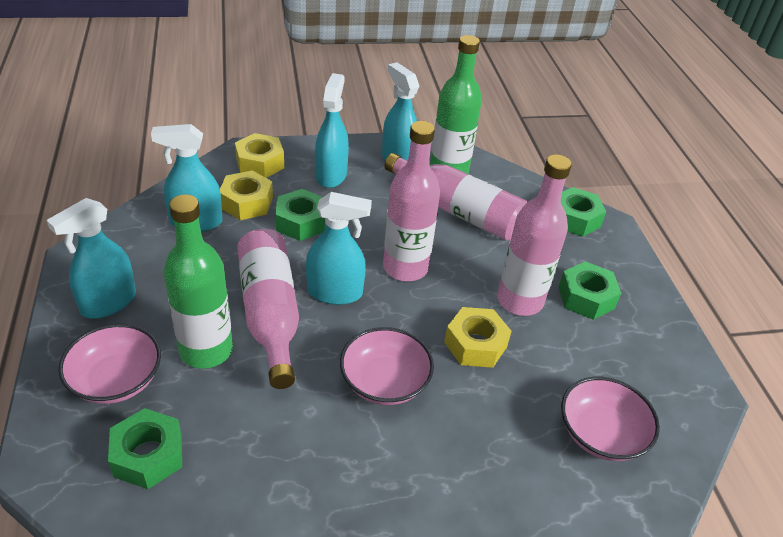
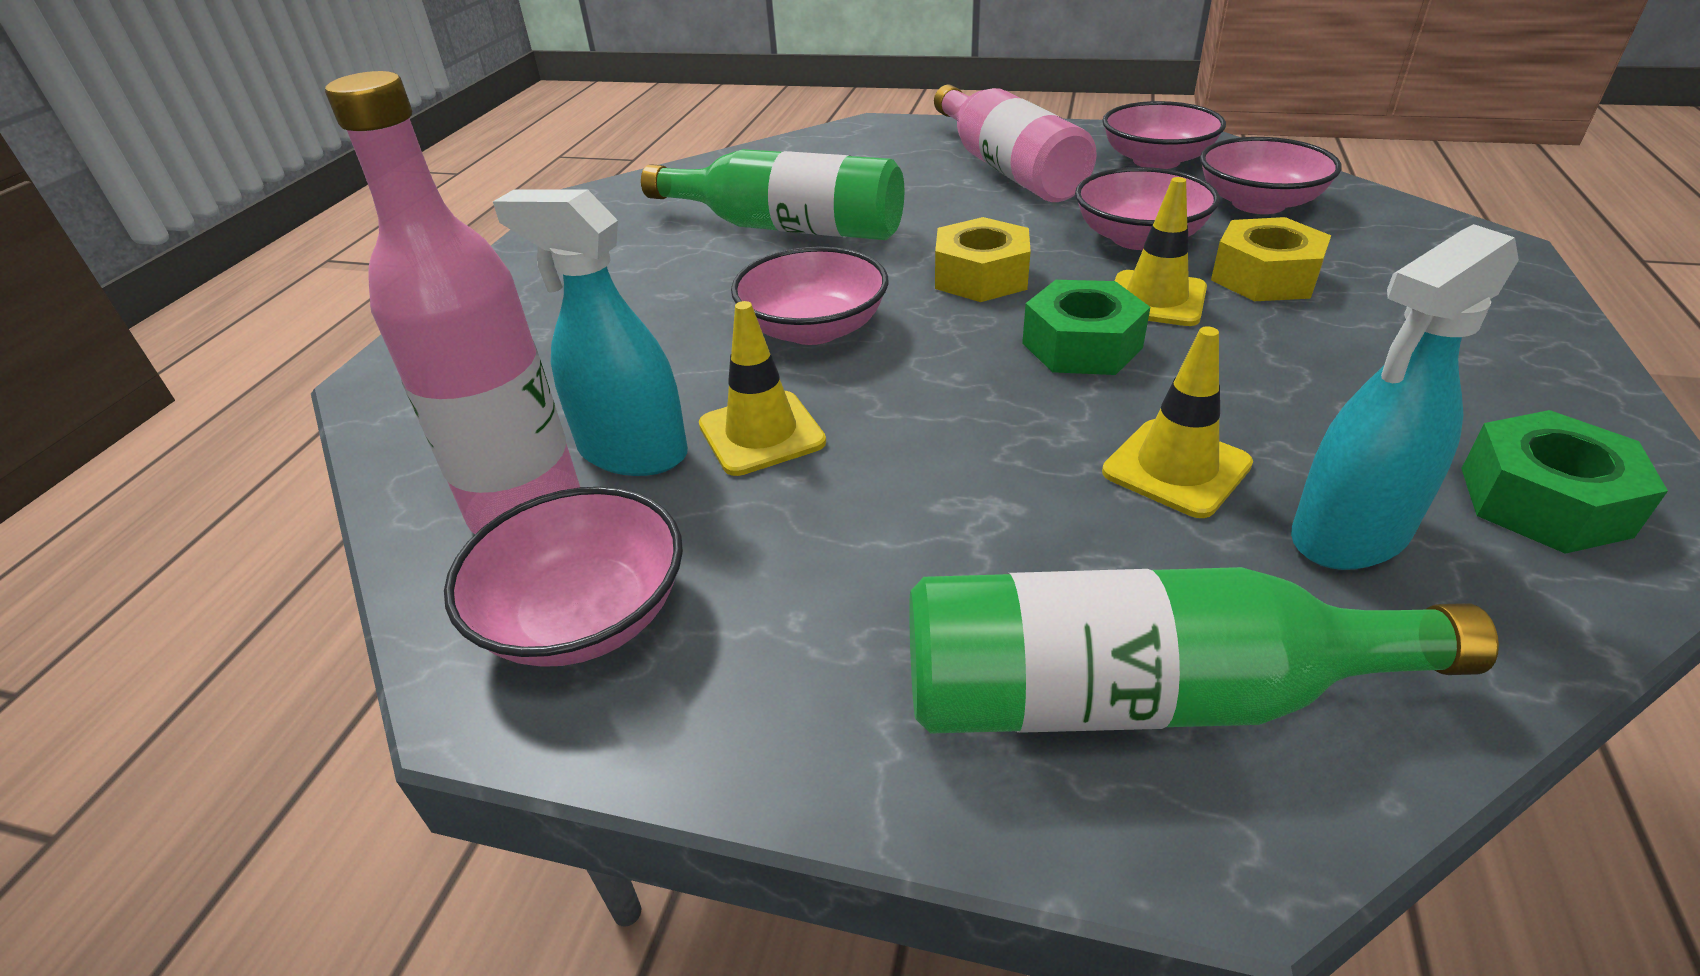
green nut: [108,408,182,489] [275,189,325,241] [559,261,621,320] [561,187,606,237] = 4 -> [1022,280,1150,375] [1461,410,1668,554] = 2
pink bottle: [237,229,299,389] [383,121,440,281] [384,153,527,241] [497,154,572,316] = 4 -> [325,71,580,534] [934,85,1097,202] = 2
pink bowl: [58,324,161,404] [340,327,434,405] [561,377,660,461] = 3 -> [444,487,683,667] [731,247,888,345] [1075,167,1220,250] [1102,101,1226,169] [1200,137,1342,214] = 5
turquoise spray bottle: [47,198,136,319] [151,124,222,232] [306,192,372,305] [315,73,349,188] [382,62,419,161] = 5 -> [493,190,688,476] [1291,224,1519,570] = 2
yellow nut: [220,171,273,220] [235,133,284,178] [444,307,512,368] = 3 -> [935,217,1031,302] [1211,217,1331,301] = 2
yellow traffic cone: none = 0 -> [699,301,826,476] [1102,326,1253,518] [1115,177,1207,326] = 3

